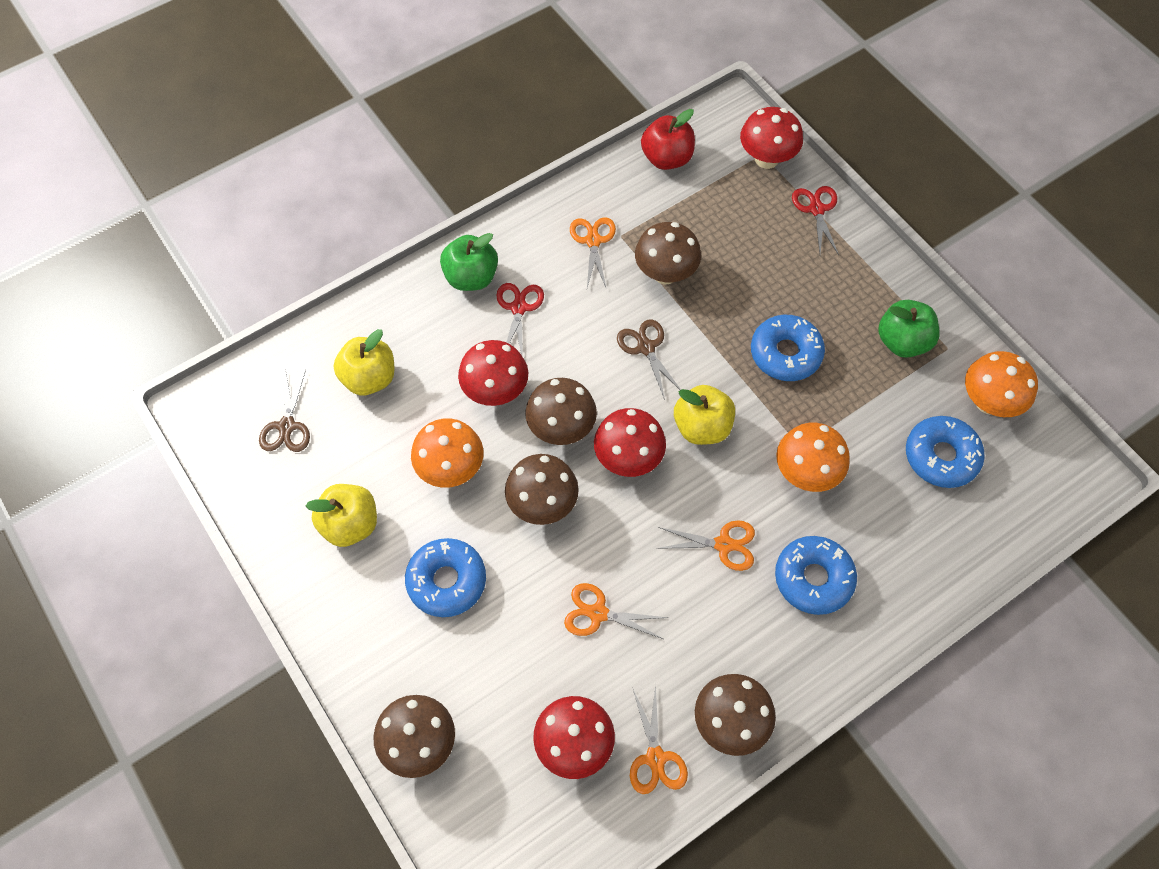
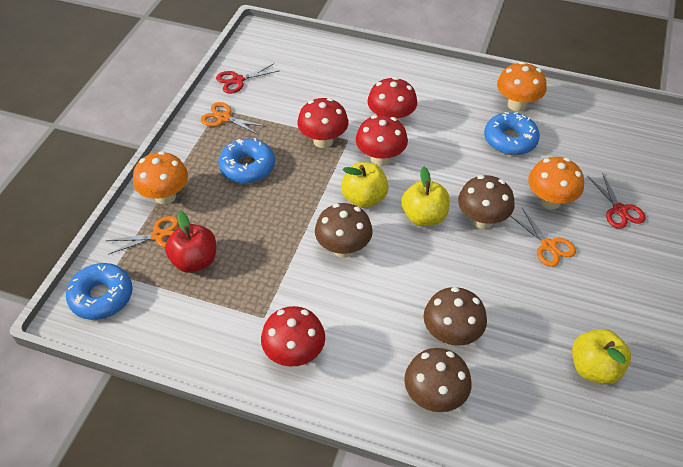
blue donut: [405,538,486,617] [751,315,825,381] [775,536,857,615] [906,416,985,488] = 4 -> [66,263,133,320] [218,138,275,184] [484,112,540,155] = 3
brown mushroom: [373,695,455,778] [505,454,579,525] [525,378,597,445] [635,222,701,285] [695,674,776,756] = 5 -> [315,203,373,258] [404,348,472,412] [424,287,487,346] [458,175,515,229] = 4
brown scissors: [259,370,310,452] [617,320,681,400] = 2 -> none = 0
green apple: [440,233,498,291] [878,300,940,358] = 2 -> none = 0
orange scissors: [564,583,668,639] [570,217,616,287] [630,684,688,794] [656,520,755,571] = 4 -> [106,216,179,255] [201,102,267,135] [510,208,576,267] = 3

